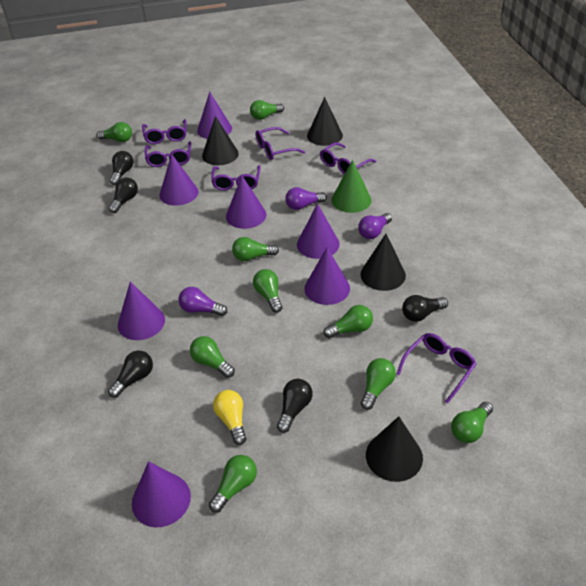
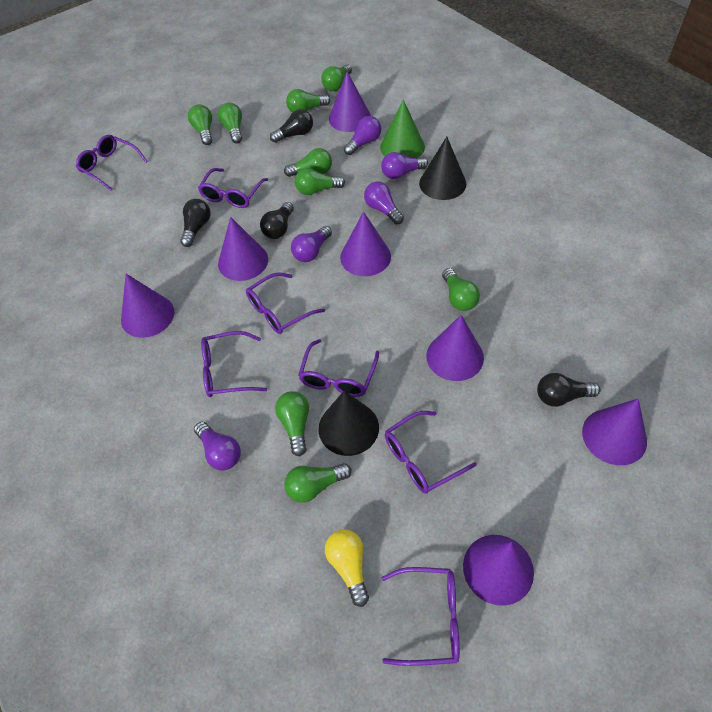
black cone: [202,116,239,165] [307,97,343,146] [360,234,406,291] [366,416,423,482] = 4 -> [318,390,379,456] [419,137,466,200] = 2
black light bulb: [108,351,153,398] [109,177,138,213] [110,151,133,185] [277,379,313,433] [402,295,448,322] = 5 -> [180,199,211,247] [260,202,294,239] [270,109,313,143] [537,373,600,407] = 4
purple glasses: [142,119,187,144] [145,141,191,167] [211,165,261,191] [255,127,305,160] [320,142,376,174] [397,333,476,404] = 6 -> [76,135,148,191] [198,168,268,208] [201,331,267,397] [246,272,325,334] [298,339,379,397] [381,567,460,666] [385,411,477,494] = 7
purple light bulb: [179,287,227,316] [285,187,327,210] [358,213,392,239] = 3 -> [194,422,241,470] [291,226,332,262] [344,116,381,155] [364,181,404,225] [381,152,428,179] = 5

